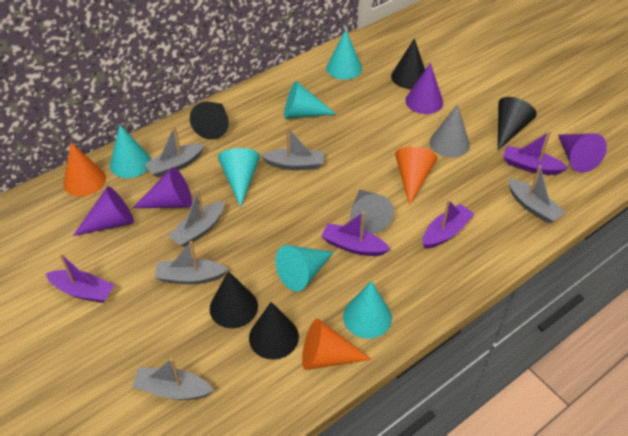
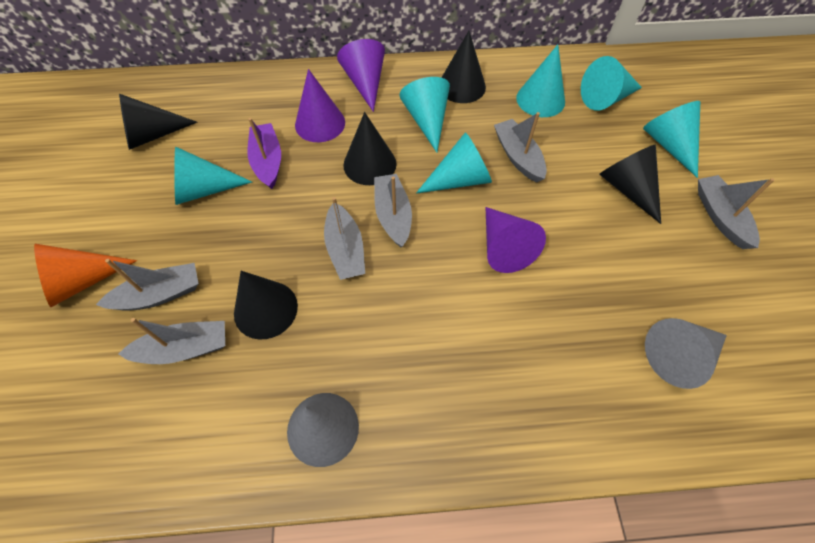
orange cone: [63,143,106,196] [302,318,372,370] [395,147,437,206] = 3 -> [34,244,137,307] = 1
purple boat: [45,253,115,303] [321,212,390,256] [422,199,474,249] [503,131,568,175] = 4 -> [247,118,281,189] = 1
purple cone: [73,186,134,236] [133,167,192,208] [405,63,443,114] [558,133,607,172] = 4 -> [295,69,345,142] [337,39,385,112] [485,207,546,273] = 3

